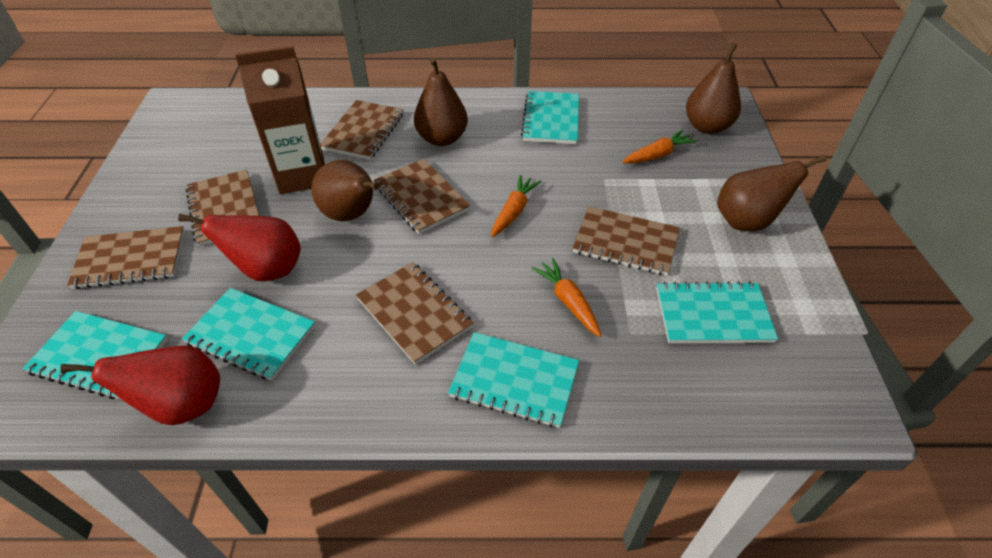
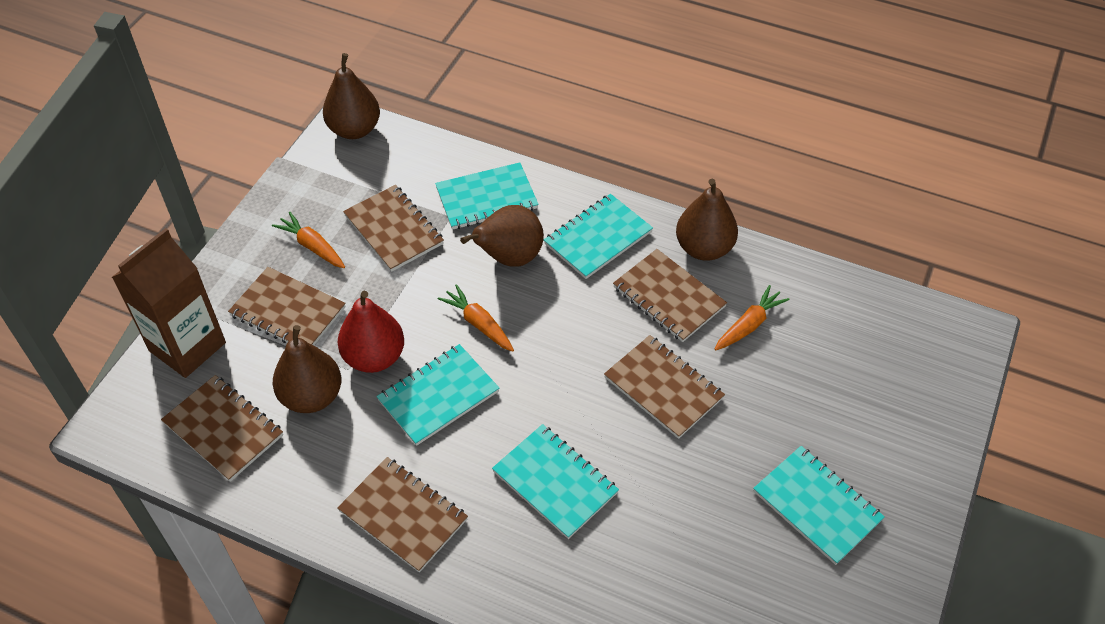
red pear: [60,346,220,425] [178,214,301,281] = 2 -> [338,291,404,373] = 1

